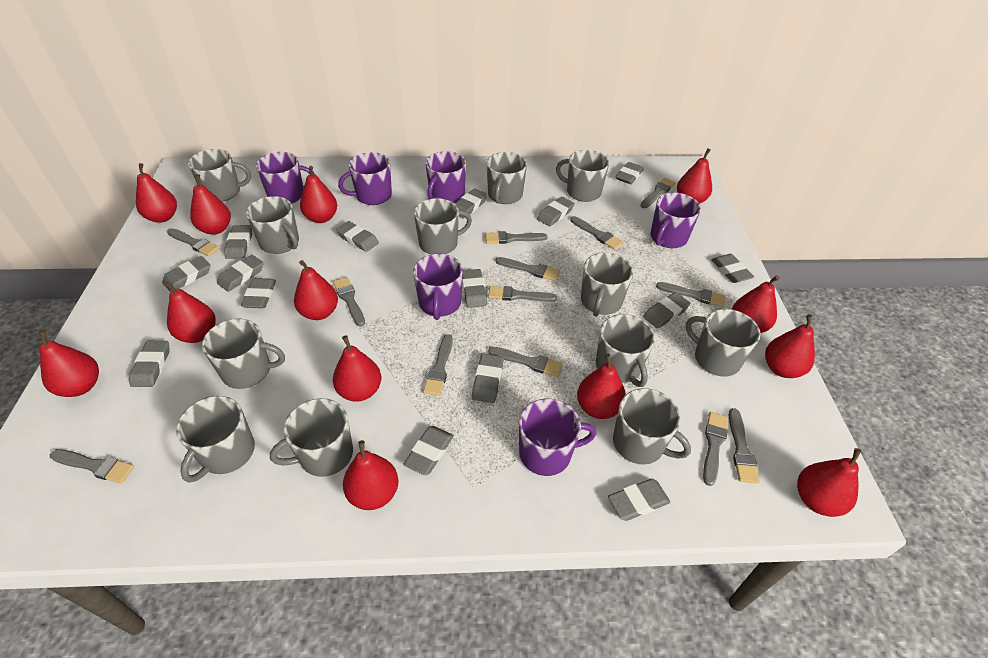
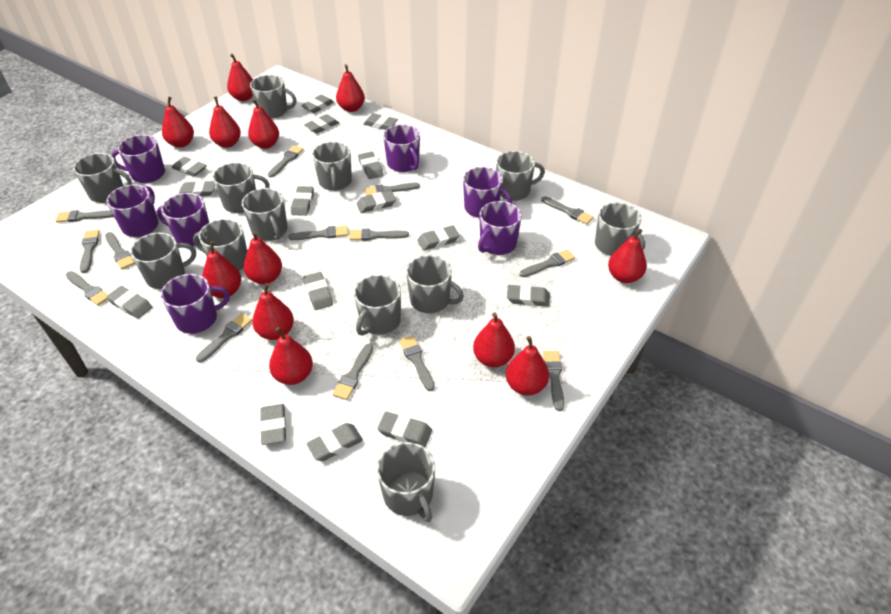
grey brush: [50,449,134,483] [167,228,219,256] [333,277,365,326] [423,334,453,396] [485,231,548,244] [488,286,557,302] [488,347,563,377] [495,257,560,281] [570,216,623,250] [640,178,675,208] [656,282,726,307] [703,412,728,486] [729,408,760,484] = 13 -> [56,210,114,222] [66,271,108,306] [80,230,100,273] [105,232,135,269] [196,313,252,363] [268,146,303,177] [288,226,348,240] [333,343,373,400] [349,229,409,241] [364,183,420,196] [399,335,435,391] [519,249,575,277] [541,196,594,224] [543,351,564,411] = 14
purple mug: [256,152,315,204] [338,152,392,205] [413,254,463,320] [425,151,466,203] [519,399,596,476] [650,193,701,248] = 6 -> [107,184,158,237] [111,135,165,183] [157,193,209,246] [161,274,230,334] [383,124,420,172] [463,167,512,218] [478,201,522,255] = 7
red pear: [39,330,99,397] [136,163,177,223] [164,282,216,343] [190,174,231,235] [294,260,338,320] [300,166,337,223] [333,335,381,402] [343,440,398,510] [577,354,626,419] [677,148,712,204] [732,275,780,333] [765,314,815,378] [797,448,861,517] = 13 -> [162,97,194,148] [202,241,241,298] [209,96,241,148] [227,54,253,101] [244,231,282,284] [248,99,279,149] [252,283,294,340] [269,327,313,385] [336,64,365,112] [473,312,515,367] [506,336,549,395] [608,229,647,283] = 12

